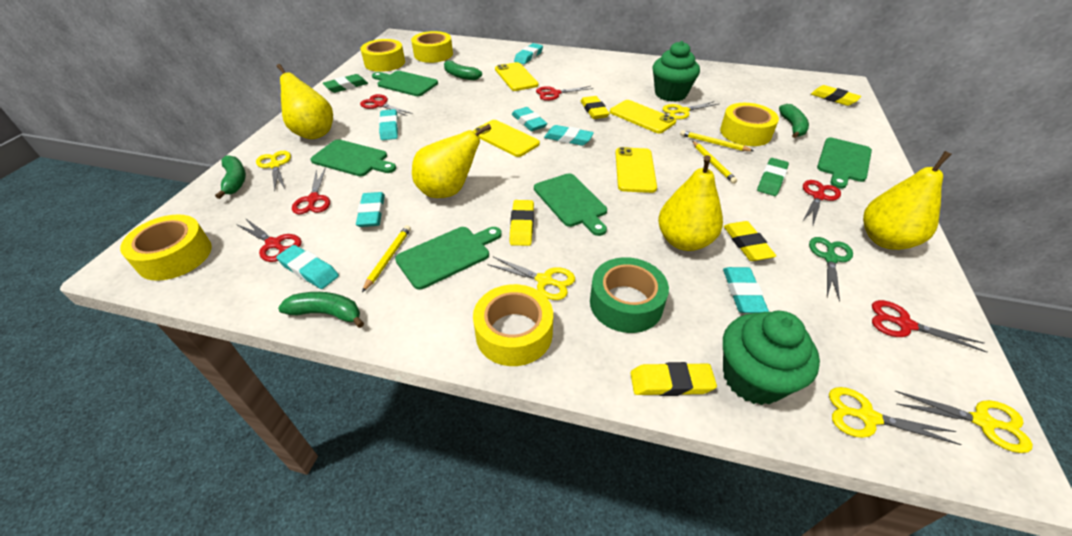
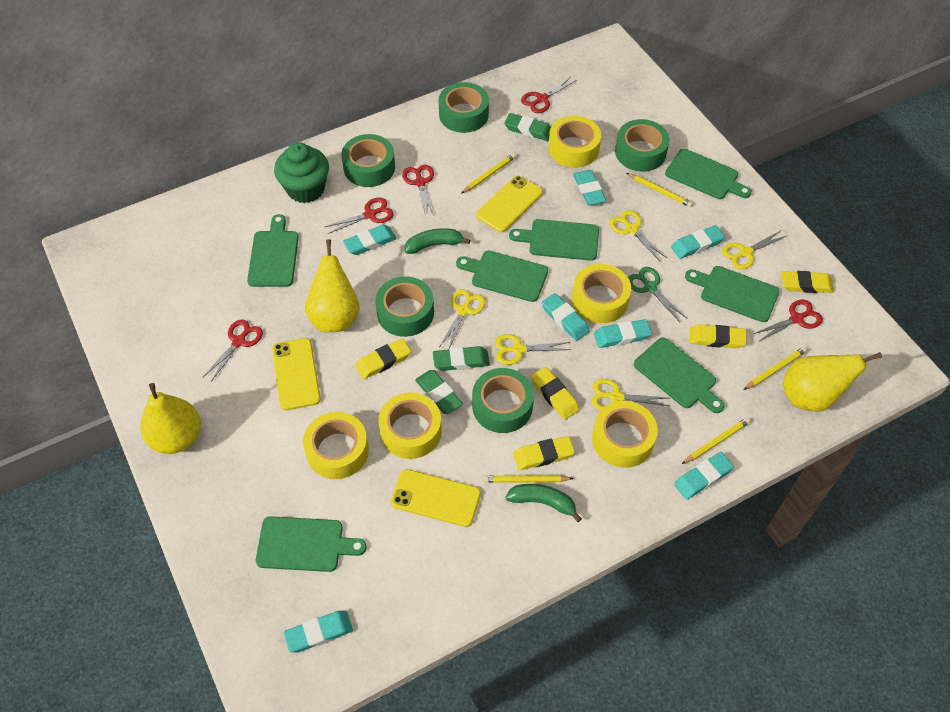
green banana: [215,155,246,199] [278,292,364,328] [444,60,482,80] [779,104,809,138] = 4 -> [405,228,470,254] [506,484,582,522] = 2
green cupcake: [652,41,700,102] [723,311,820,405] = 2 -> [274,142,329,203] = 1
green cutting board: [310,139,396,176] [372,71,438,96] [395,227,502,290] [534,173,607,236] [817,138,872,189] = 5 -> [247,214,299,287] [256,516,367,572] [456,251,548,302] [509,219,599,261] [634,338,725,413] [665,149,752,199] [685,266,779,322] = 7
green eraser: [323,74,368,93] [757,158,789,196] = 2 -> [415,370,463,414] [433,346,490,371] [504,113,551,141] = 3
green tape: [590,257,669,333] = 1 -> [341,134,395,187] [375,276,434,337] [439,82,489,133] [472,368,534,433] [615,119,670,172] = 5
red scissors: [236,218,302,262] [292,168,330,214] [360,94,413,116] [536,86,593,101] [803,180,841,225] [872,300,987,352] = 6 -> [203,320,263,382] [325,198,394,234] [402,165,434,215] [521,77,577,113] [753,299,823,342] = 5
yellow pear: [277,64,333,139] [412,124,491,198] [658,155,723,251] [863,151,952,250] = 4 -> [140,383,201,454] [305,239,360,332] [783,352,882,412] = 3
yellow pencil: [362,225,411,292] [680,130,754,151] [692,141,737,184] = 3 -> [461,153,516,193] [483,475,574,483] [627,173,693,207] [682,417,750,464] [744,347,807,390] = 5
yellow phone: [473,120,540,157] [495,62,539,91] [610,100,676,133] [615,147,657,193] = 4 -> [272,338,321,410] [391,469,481,527] [476,175,543,233] = 3

